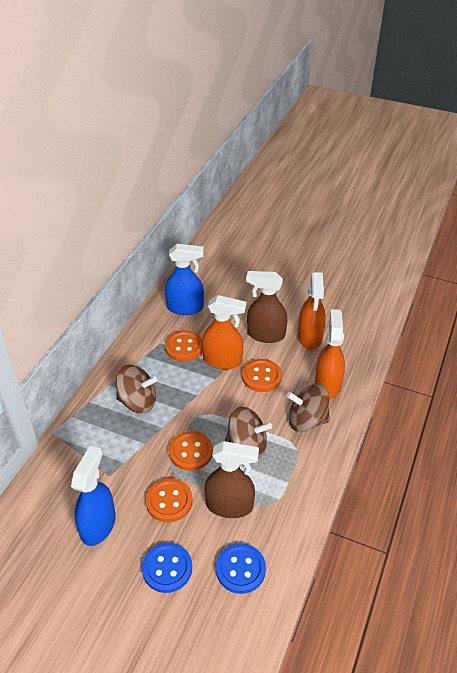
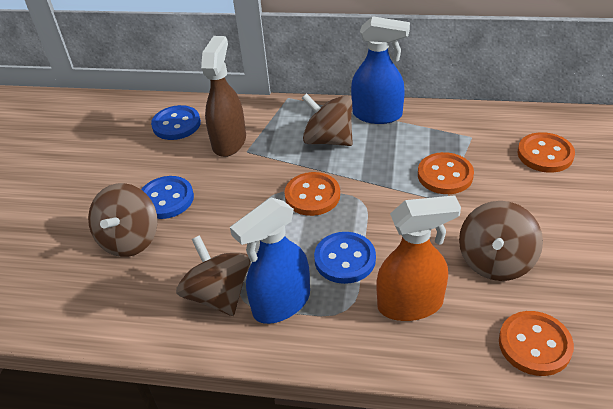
blue button: [142,543,192,593] [216,543,266,594] = 2 -> [141,176,194,219] [151,105,201,140] [314,232,376,284] = 3
brown spinning top: [116,365,157,414] [225,407,272,459] [287,384,330,432] = 3 -> [88,183,158,257] [176,235,251,316] [301,93,353,146] [459,201,543,281] = 4
brown spray bottle: [205,441,259,518] [246,271,287,343] = 2 -> [201,36,246,157] = 1
orange spray bottle: [202,295,246,370] [298,272,326,350] [315,309,345,399] = 3 -> [376,195,461,321] = 1

